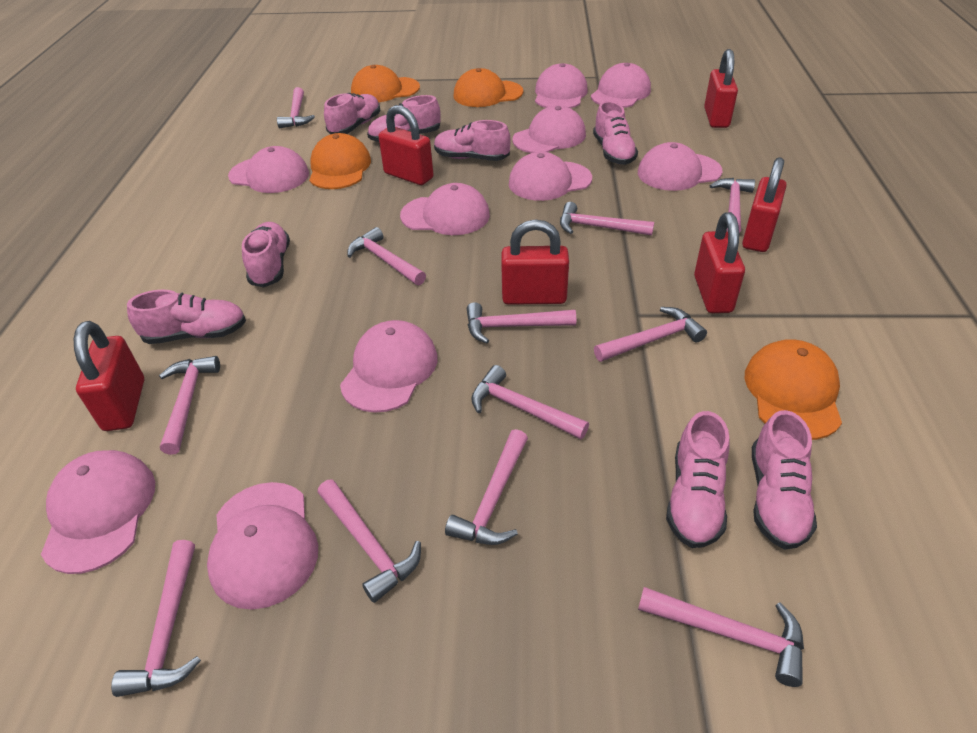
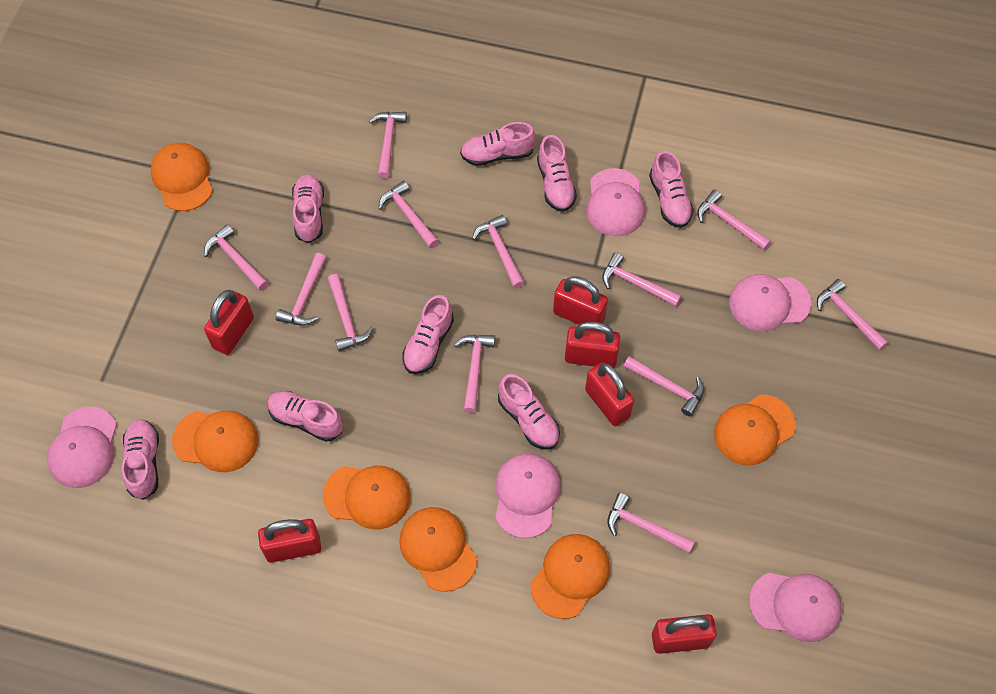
orange cap: [309,133,371,189] [351,65,420,103] [454,68,523,107] [745,339,842,440] = 4 -> [151,143,213,211] [172,411,259,472] [322,466,411,529] [399,507,477,592] [531,534,610,619] [714,395,796,465] = 6
pink cap: [41,450,155,574] [207,482,318,610] [228,146,309,193] [340,320,437,413] [400,183,490,235] [509,152,592,201] [512,105,586,153] [535,63,588,108] [591,63,651,108] [638,142,722,191] = 10 -> [47,407,117,488] [495,454,560,538] [586,168,645,236] [729,274,811,331] [749,573,842,642] = 5

